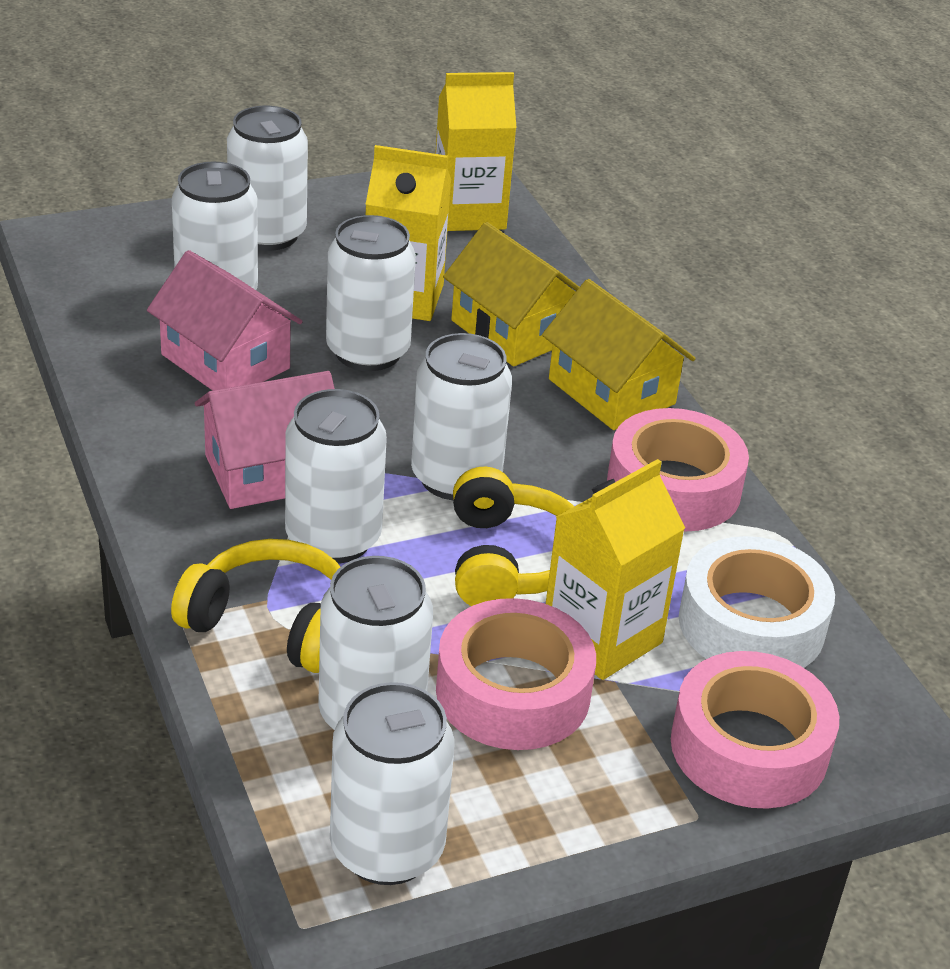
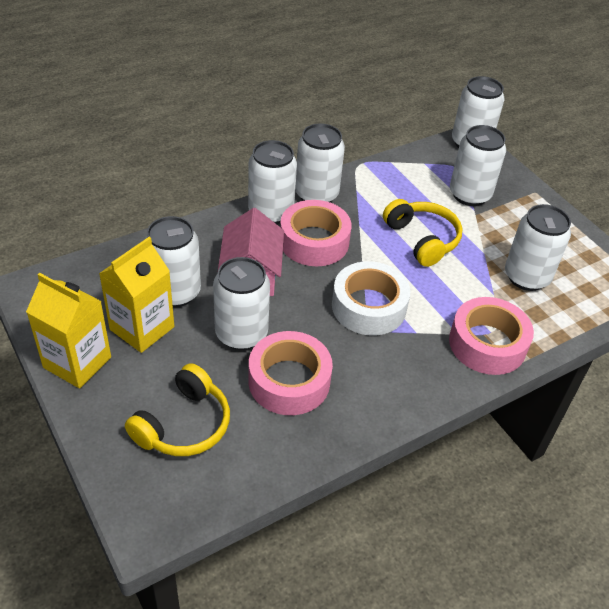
pink house: [147,250,303,391] [195,371,335,509] = 2 -> [218,208,284,296] = 1
yellow carton: [366,145,451,321] [435,72,517,231] [546,459,685,680] = 3 -> [26,273,111,388] [99,237,174,353] = 2
yellow house: [443,222,579,366] [542,279,695,430] = 2 -> none = 0

